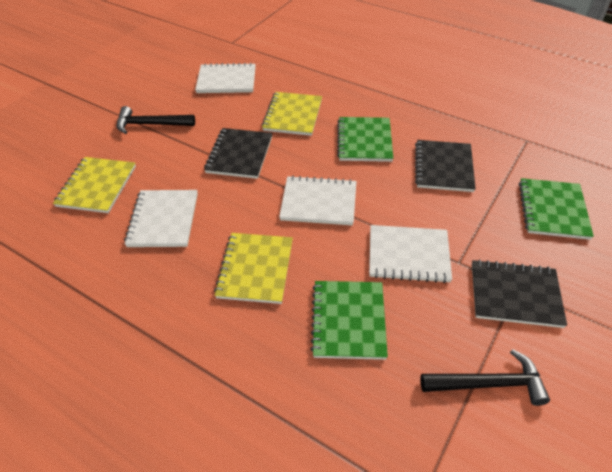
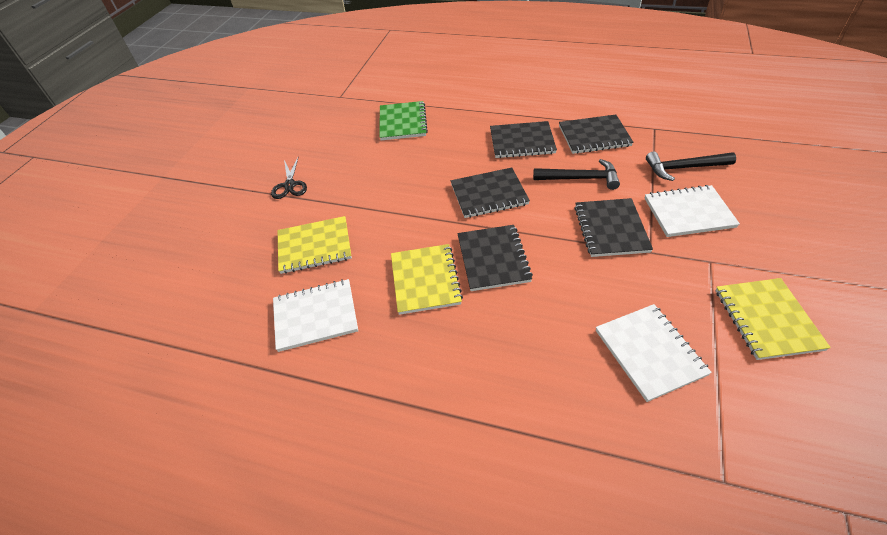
black notebook: [204,128,272,179] [415,140,476,192] [472,259,567,328] = 3 -> [451,167,530,218] [457,225,533,291] [490,121,557,158] [559,115,634,154] [574,198,653,257] = 5
black scissors: none = 0 -> [271,156,307,199] = 1
green notebook: [311,281,388,360] [337,117,393,162] [519,178,594,240] = 3 -> [379,101,428,140] = 1
white notebook: [124,190,198,247] [195,63,256,93] [279,176,356,226] [369,225,452,283] = 4 -> [273,279,358,352] [596,304,712,402] [644,185,740,237] = 3

